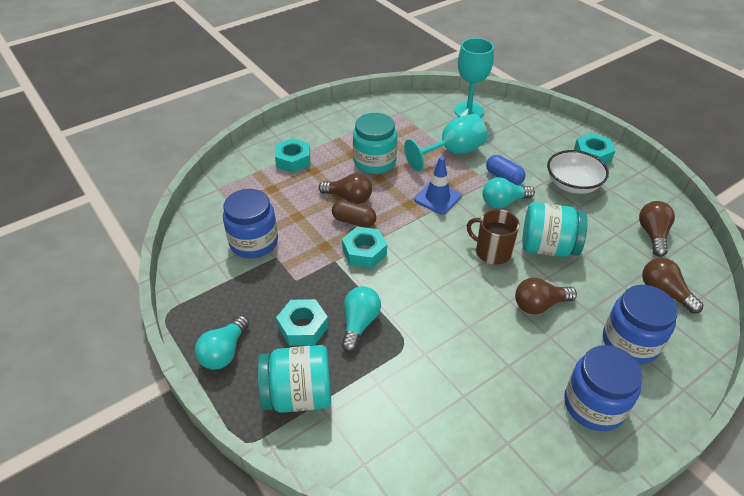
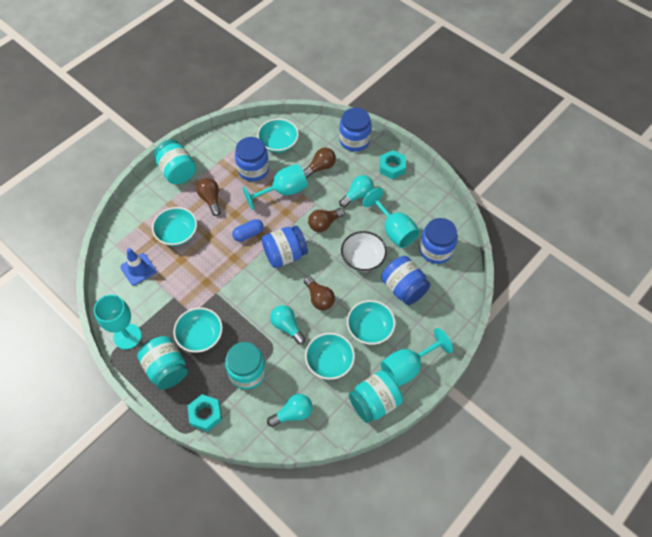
blue jar: [223,189,278,258] [564,345,643,431] [603,285,678,364] = 3 -> [235,137,269,181] [262,225,308,268] [339,108,372,152] [381,256,430,305] [420,218,458,264] = 5
brown capsule: [332,200,376,228] = 1 -> none = 0
brown mug: [467,209,520,265] = 1 -> none = 0
turquoise bowl: none = 0 -> [152,207,197,246] [173,307,223,353] [257,118,299,153] [305,333,355,380] [347,300,395,345] = 5
turquoise goblet: [404,114,487,171] [454,38,494,117] = 2 -> [94,295,142,350] [243,164,308,210] [362,188,420,248] [381,328,453,387] = 4
turquoise jar: [257,345,331,413] [353,113,397,174] [522,202,588,257] = 3 -> [137,336,188,390] [154,140,196,184] [225,342,266,390] [349,370,403,423] = 4
turquoise nut: [275,138,310,173] [276,299,329,346] [342,227,387,268] [574,133,615,164] = 4 -> [188,394,222,432] [380,150,406,179] = 2

